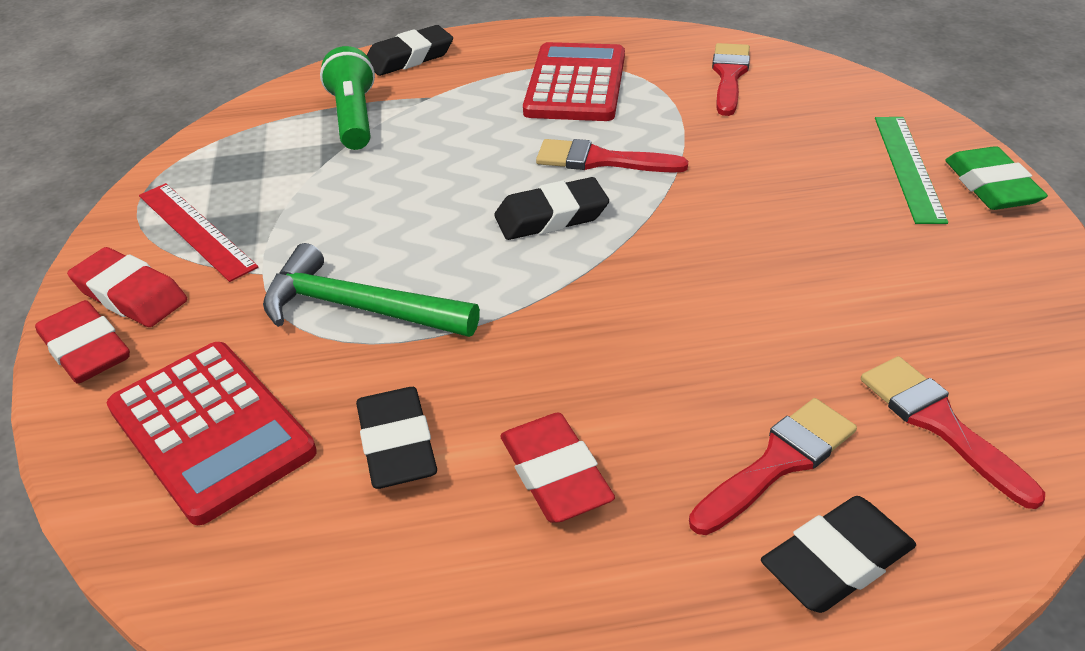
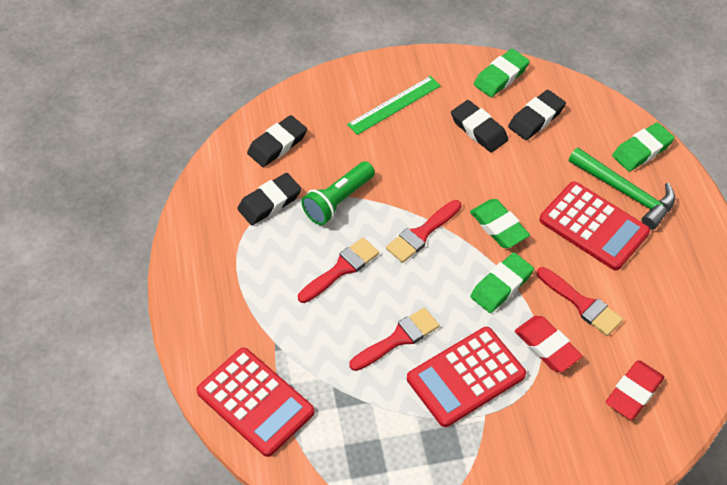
green eraser: [945,146,1048,210] = 1 -> [470,199,530,248] [470,252,534,313] [474,49,530,97] [612,122,675,172] = 4
red calculator: [107,342,317,525] [523,42,625,121] = 2 -> [196,348,314,457] [407,327,526,427] [539,181,650,270] = 3
red eraser: [35,300,130,383] [67,247,187,327] [500,413,615,523] = 3 -> [515,316,583,372] [606,360,664,420] = 2
red ruler: [139,183,258,282] = 1 -> none = 0

